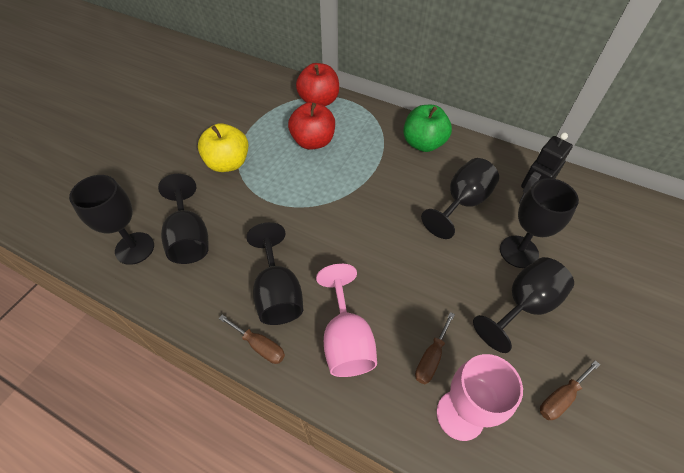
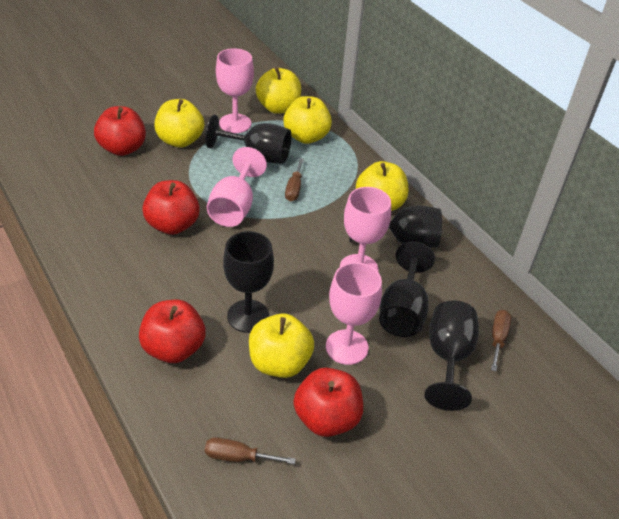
black goblet: [69,175,154,265] [158,174,208,264] [246,222,303,325] [421,158,499,239] [473,257,574,353] [500,178,579,268] = 6 -> [205,115,291,164] [223,231,274,333] [349,206,442,248] [379,242,435,337] [424,300,479,411] = 5
black robot: [519,133,573,204] = 1 -> none = 0
green apple: [403,105,452,152] = 1 -> none = 0
pink goblet: [316,264,377,377] [437,354,523,441] = 2 -> [207,147,267,227] [216,48,254,133] [326,262,382,365] [340,187,391,271] = 4
red apple: [288,102,335,150] [296,63,339,106] = 2 -> [94,106,146,156] [139,300,205,363] [142,180,200,235] [294,368,363,437] = 4
yellow apple: [198,123,248,172] = 1 -> [154,99,204,148] [249,313,314,378] [256,67,301,114] [283,96,332,144] [356,161,408,211] = 5

